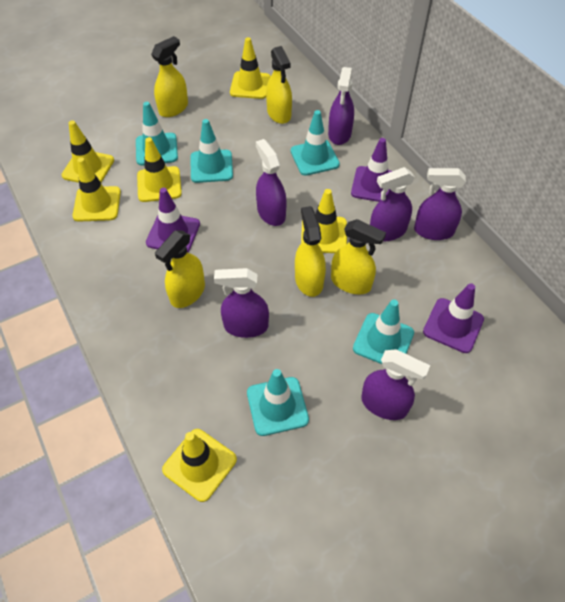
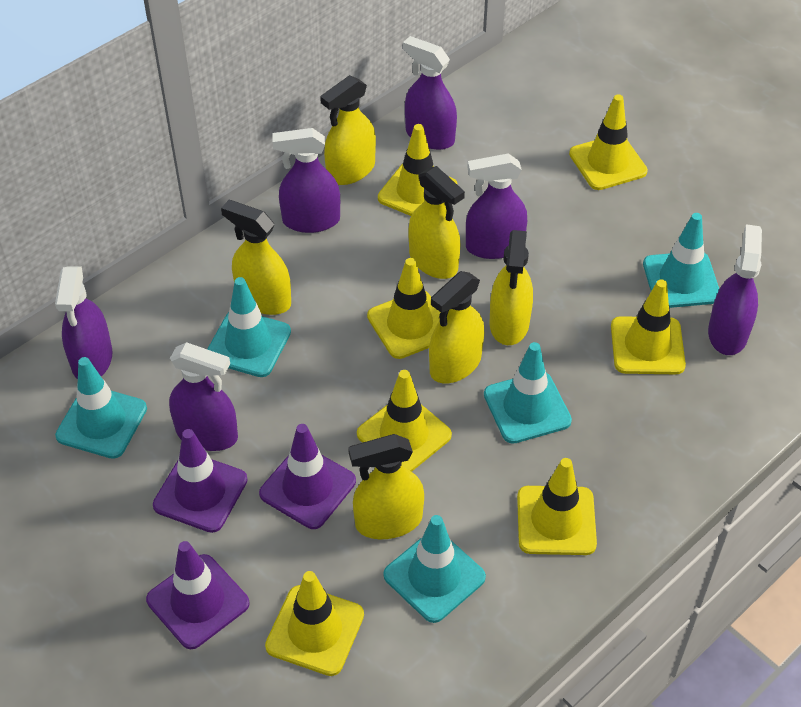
yellow spray bottle: [151,36,188,117] [155,230,205,308] [266,46,292,124] [295,206,326,297] [331,219,386,295] = 5 -> [221,200,291,315] [320,75,376,185] [348,434,424,539] [409,166,465,279] [429,271,484,383] [490,230,533,345] = 6
yellow traffic cone: [61,120,114,183] [73,157,121,222] [137,137,182,202] [162,429,237,502] [230,37,270,99] [301,189,347,253] = 6 -> [265,571,364,676] [357,370,452,472] [367,258,440,359] [378,124,458,216] [517,458,597,555] [569,94,648,190] [611,279,686,374] = 7

